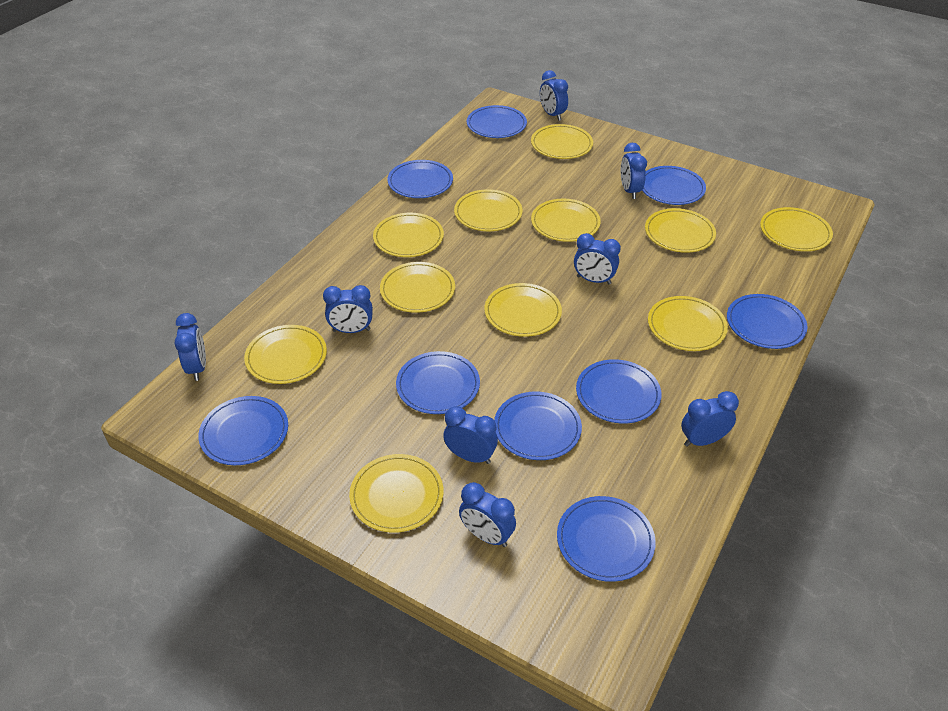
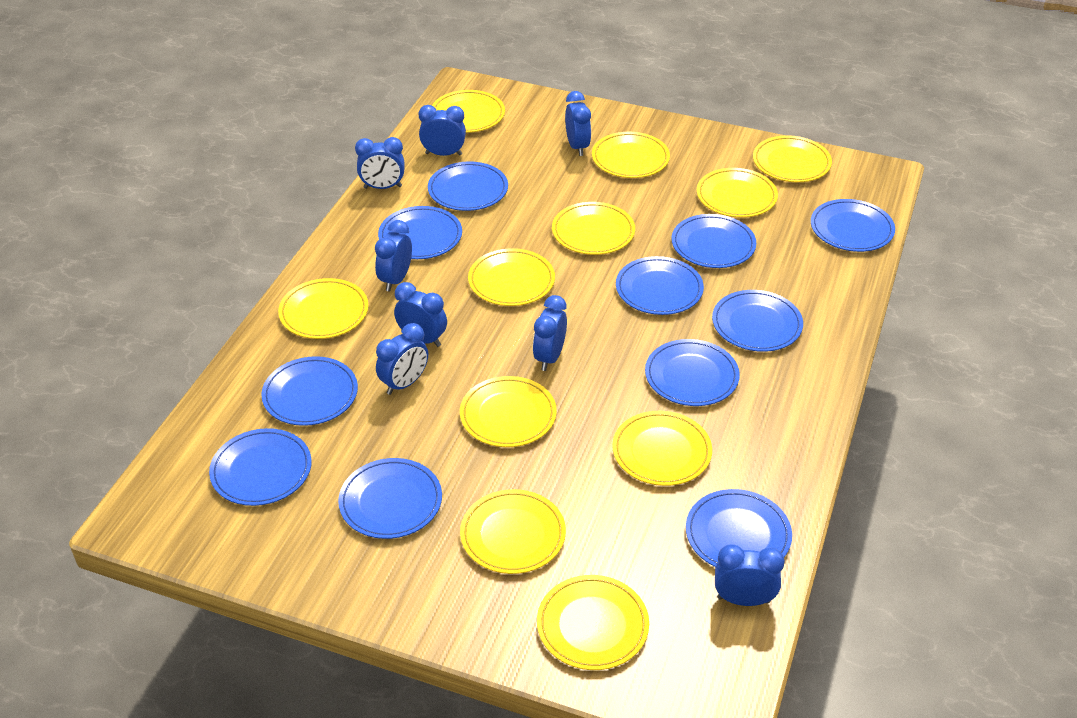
blue plate: [198,396,288,465] [388,160,453,198] [396,351,480,414] [467,105,527,138] [494,391,582,460] [557,496,656,582] [576,359,661,424] [642,166,706,205] [727,294,807,349] = 9 -> [209,428,312,506] [261,356,358,426] [338,458,442,539] [378,206,462,259] [428,162,508,211] [616,256,704,315] [645,339,740,406] [672,214,756,268] [686,489,792,567] [712,290,803,352] [811,199,895,252] = 11

